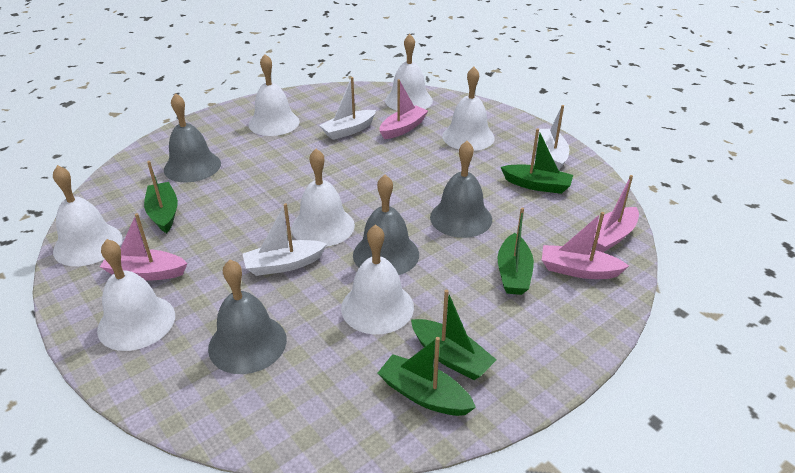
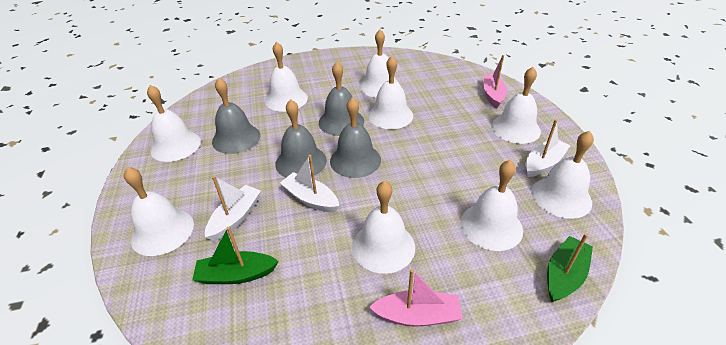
green boat: [144,161,178,233] [378,337,476,416] [411,290,497,380] [498,208,534,295] [501,128,573,194] = 5 -> [192,227,279,284] [547,233,593,302] = 2
pink boat: [100,213,188,280] [380,79,428,139] [542,212,629,279] [592,175,639,252] = 4 -> [369,269,463,327] [483,55,507,109] = 2
white bell: [53,165,123,266] [97,239,175,351] [248,54,299,136] [291,149,355,247] [341,224,414,334] [385,34,433,110] [442,67,495,151] = 7 -> [124,167,194,256] [147,85,201,162] [265,42,308,112] [352,181,415,274] [359,30,399,97] [368,56,413,129] [460,160,523,251] [491,67,541,144] [531,131,594,219] = 9

